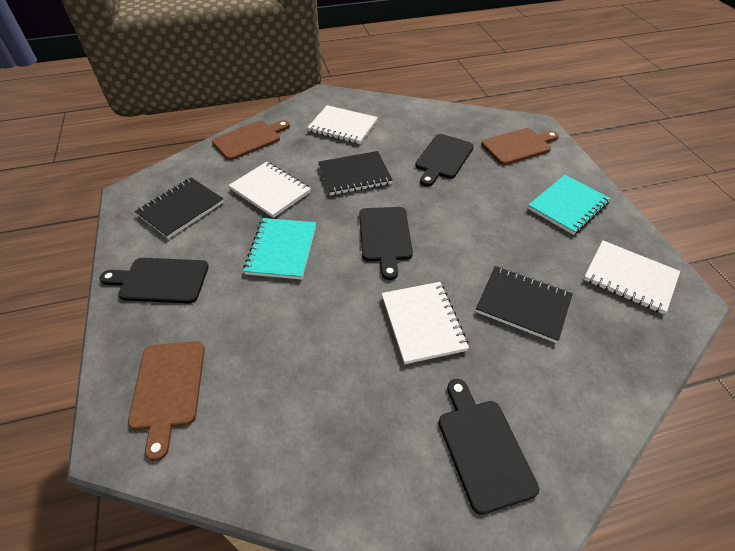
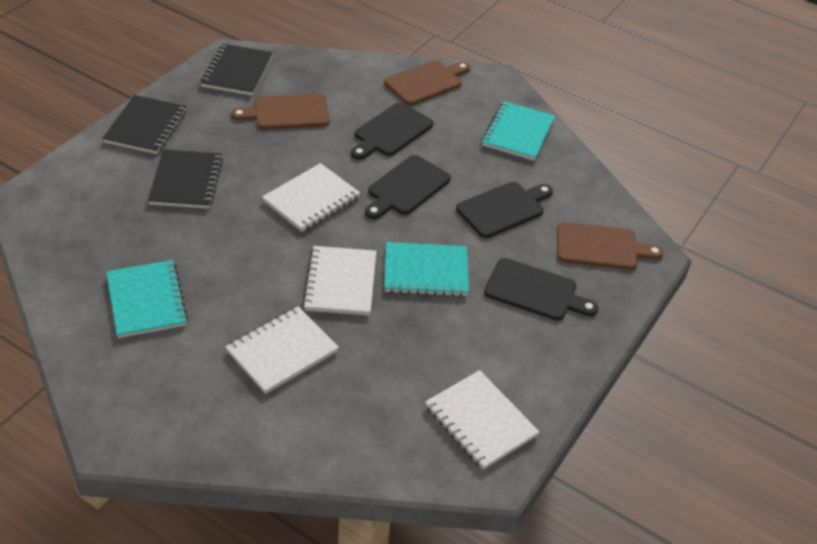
turquoise notebook: [243,218,316,280] [528,175,611,235] = 2 -> [106,260,188,338] [384,242,469,297] [482,101,555,161] = 3

